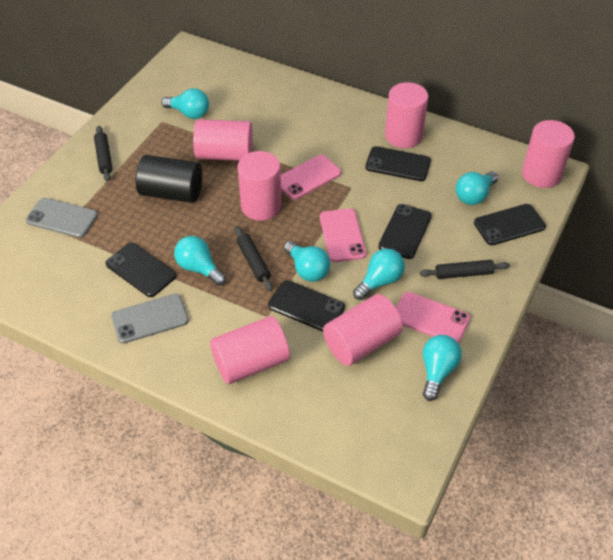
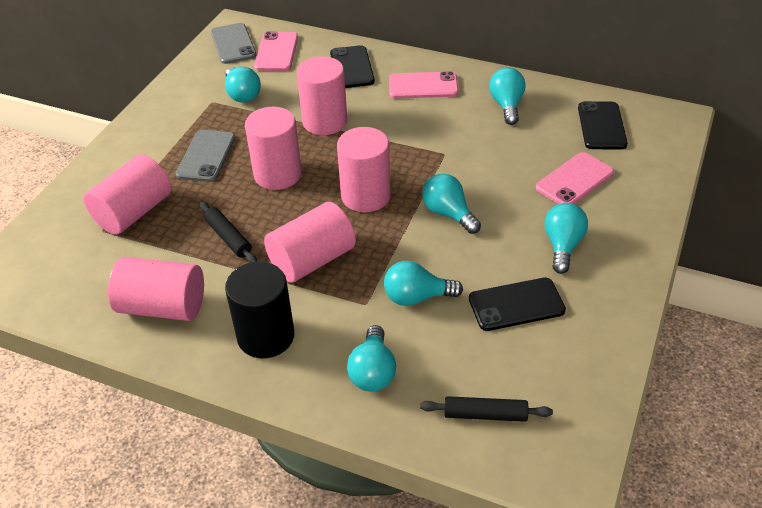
black phone: [106,243,176,297] [268,280,345,332] [365,146,431,181] [378,204,432,259] [474,204,546,245] = 5 -> [330,45,375,88] [469,278,566,331] [578,101,628,149] = 3
black rolling pin: [94,126,113,182] [235,226,273,291] [420,260,510,279] = 3 -> [199,201,257,263] [420,396,553,422] = 2

